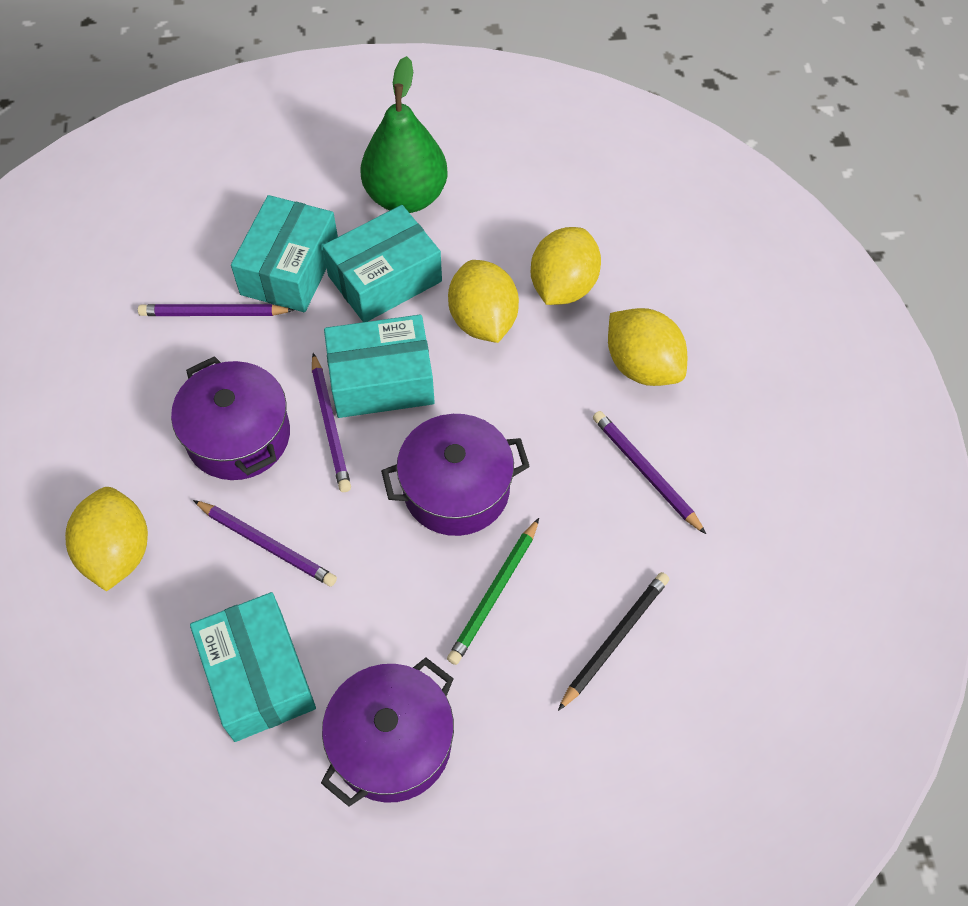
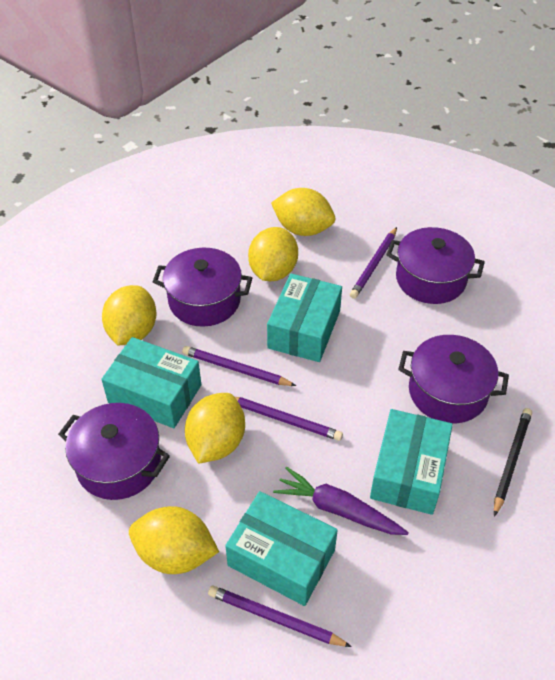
green pear: [360,56,447,213] = 1 -> none = 0
green pencil: [447,518,539,665] = 1 -> none = 0
purple carrot: none = 0 -> [273,467,409,535] = 1
purple pot: [171,356,290,480] [321,657,454,807] [381,414,530,536] = 3 -> [58,403,170,500] [153,248,252,327] [386,227,485,304] [398,335,509,423] = 4
yellow lemon: [65,487,148,591] [448,260,519,343] [531,227,601,305] [608,308,687,386] = 4 -> [102,285,156,345] [129,506,219,574] [185,393,245,464] [248,227,298,281] [271,188,335,236] = 5

